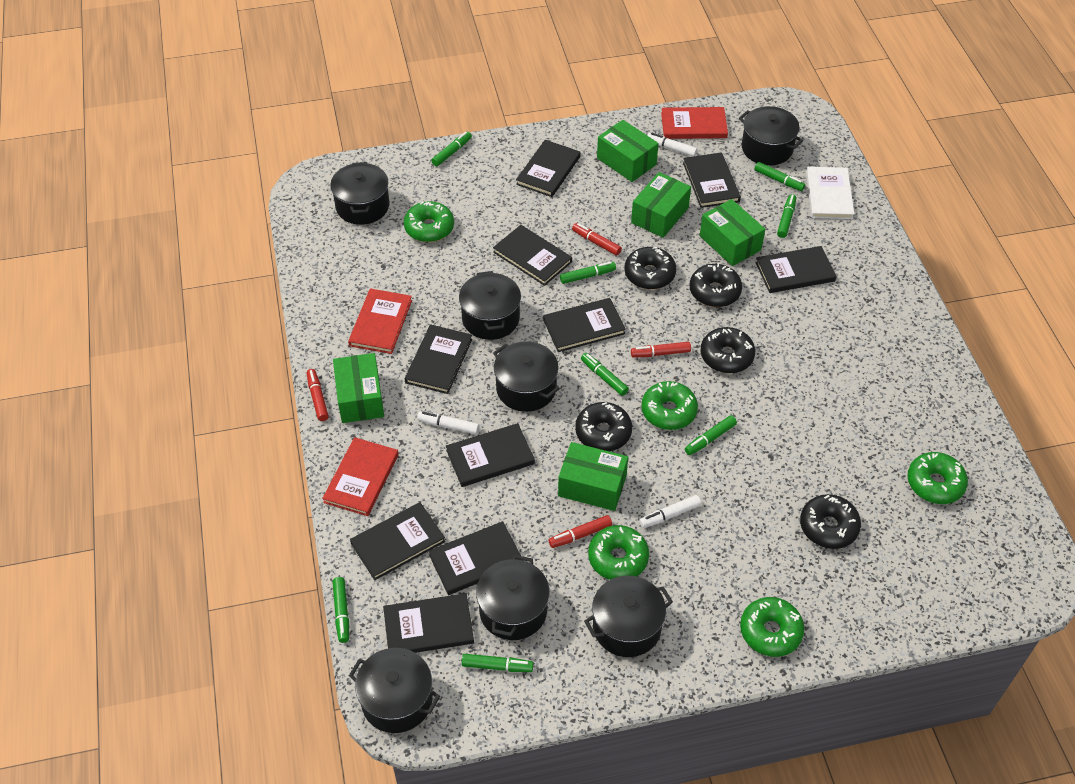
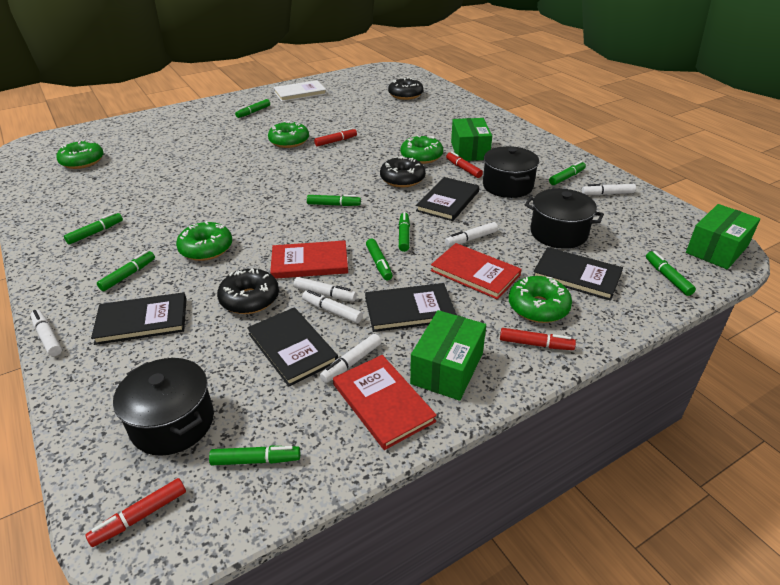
black book: [350,502,445,580] [383,593,474,653] [405,324,472,394] [429,521,521,595] [446,423,535,487] [493,225,572,286] [516,140,581,197] [543,298,626,352] [683,152,741,208] [755,246,837,293] = 10 -> [91,292,186,345] [247,307,338,386] [365,283,457,332] [416,177,479,221] [533,247,623,301] = 5
black donut: [575,402,632,451] [624,247,676,289] [690,263,742,307] [700,327,755,373] [800,494,861,549] = 5 -> [217,269,279,314] [380,156,426,188] [388,77,423,100] = 3
black pot: [330,162,390,225] [349,648,440,733] [459,271,521,340] [476,555,550,640] [493,341,560,412] [584,576,673,657] [739,106,803,165] = 7 -> [113,358,214,456] [483,146,539,198] [525,189,604,249] = 3
green box: [333,353,384,423] [558,442,628,511] [597,120,659,182] [631,172,691,238] [700,199,765,266] = 5 -> [410,310,486,401] [451,118,492,161] [686,204,760,269] = 3
green marker: [332,577,349,643] [431,132,472,166] [462,654,533,672] [560,262,616,284] [581,353,629,396] [685,415,737,455] [754,162,805,191] [777,194,796,238] = 8 -> [64,212,123,245] [97,251,155,291] [209,446,300,465] [235,99,270,118] [307,195,361,206] [366,238,393,280] [399,212,410,252] [549,161,586,185] [646,251,696,296] = 9
white marker: [417,411,479,434] [639,495,701,528] [647,133,697,157] = 3 -> [30,310,62,356] [294,277,357,302] [302,290,363,323] [320,334,381,383] [445,222,498,247] [582,184,636,195] = 6

